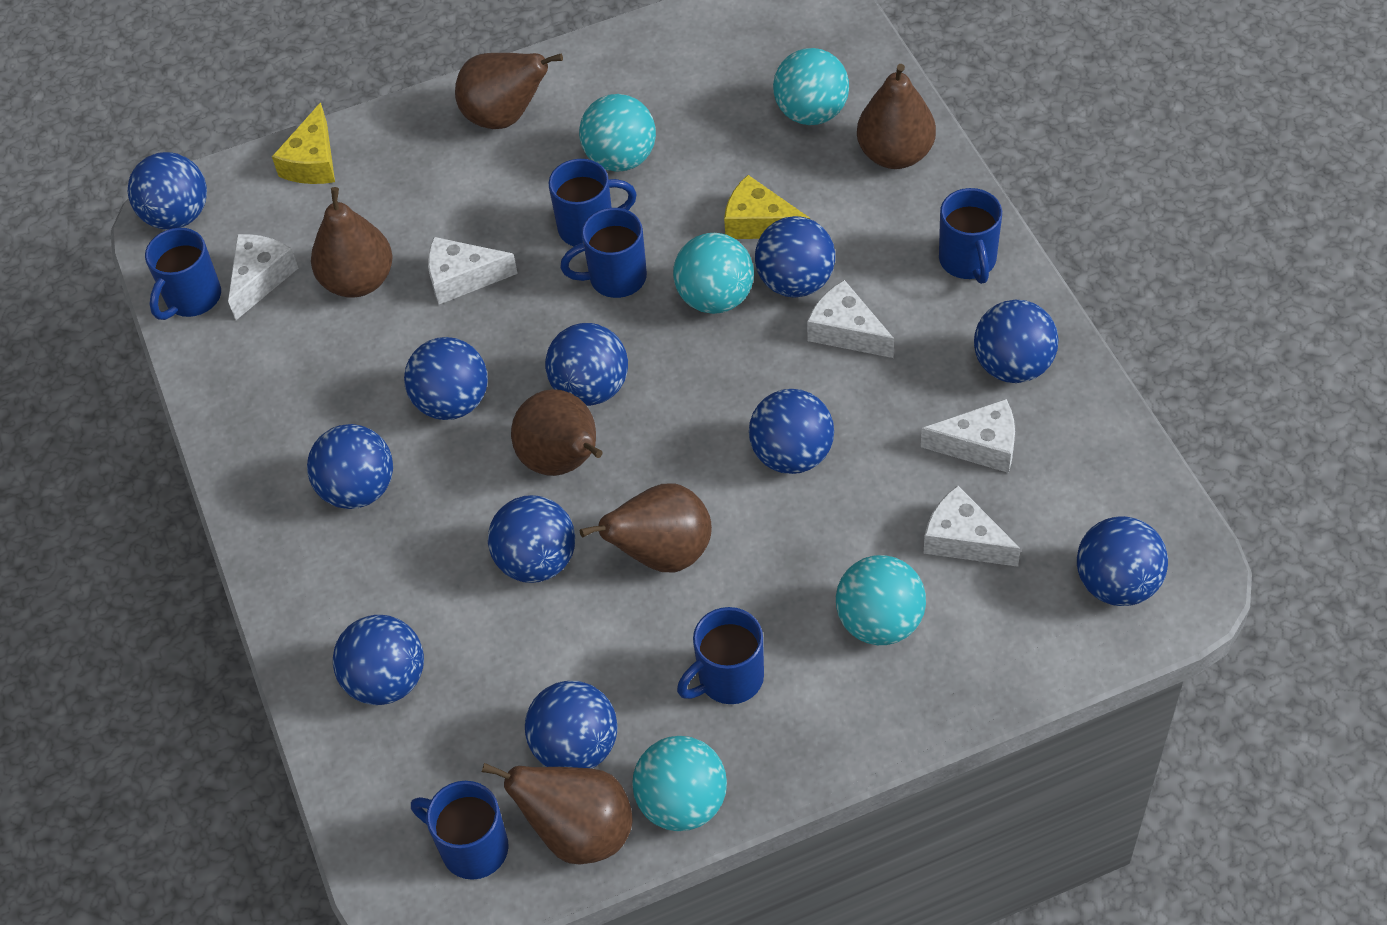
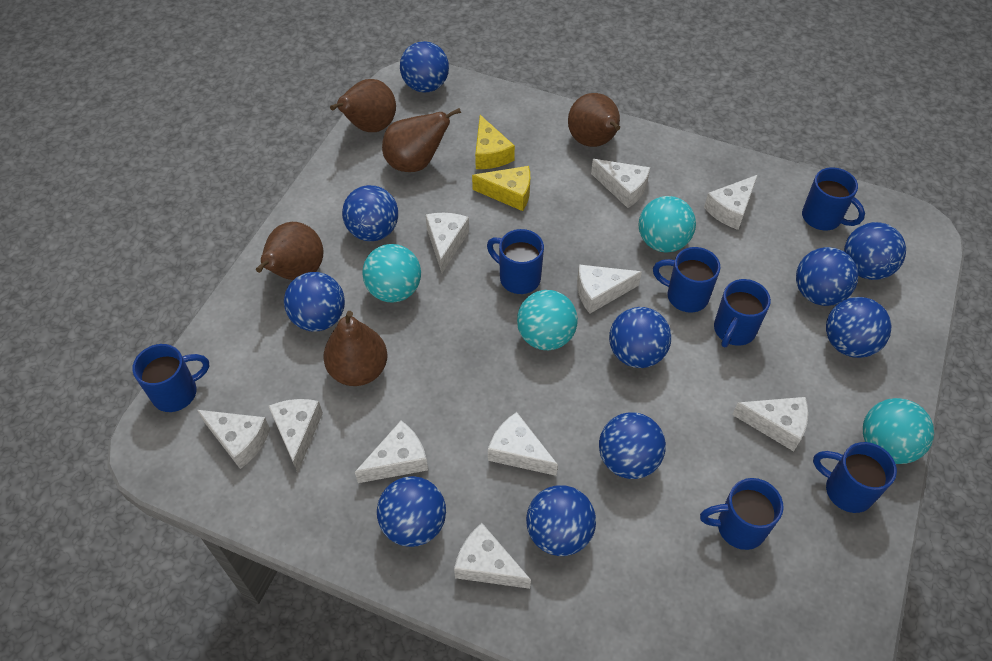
blue ball: [128,152,207,230] [307,424,393,509] [333,615,424,705] [404,337,488,420] [488,495,575,583] [525,681,617,769] [545,323,628,406] [749,389,834,474] [755,216,835,297] [974,300,1058,383] [1077,516,1168,606] = 11 -> [284,272,345,332] [342,185,398,241] [377,476,446,547] [400,41,449,93] [526,485,596,556] [599,412,666,479] [609,307,671,368] [796,247,858,306] [826,297,891,358] [844,222,906,280] = 10
blue mug: [145,228,221,320] [411,781,509,880] [548,159,637,246] [560,208,647,298] [677,607,764,704] [939,188,1002,284] = 6 -> [132,344,209,412] [487,229,544,294] [653,247,720,313] [700,478,784,550] [714,279,771,347] [802,167,865,231] [813,442,897,513] = 7
brown pear: [311,187,393,298] [455,53,563,129] [482,763,633,864] [511,389,603,476] [580,483,712,573] [857,64,936,169] = 6 -> [256,222,323,280] [323,311,387,386] [330,79,396,132] [382,108,461,172] [568,93,620,147] = 5
turquoise ball: [579,94,656,172] [632,736,727,831] [673,233,754,314] [773,48,849,125] [836,555,926,645] = 5 -> [362,244,421,303] [517,290,578,350] [639,196,696,252] [863,398,934,464] = 4
white cheese: [228,234,298,320] [428,237,518,305] [807,280,894,358] [921,399,1015,473] [923,485,1021,567] = 5 -> [197,410,270,469] [269,399,323,473] [355,421,428,483] [426,213,469,273] [454,523,531,589] [488,412,558,476] [577,264,642,314] [591,159,650,208] [704,175,758,230] [732,397,808,451] = 10

